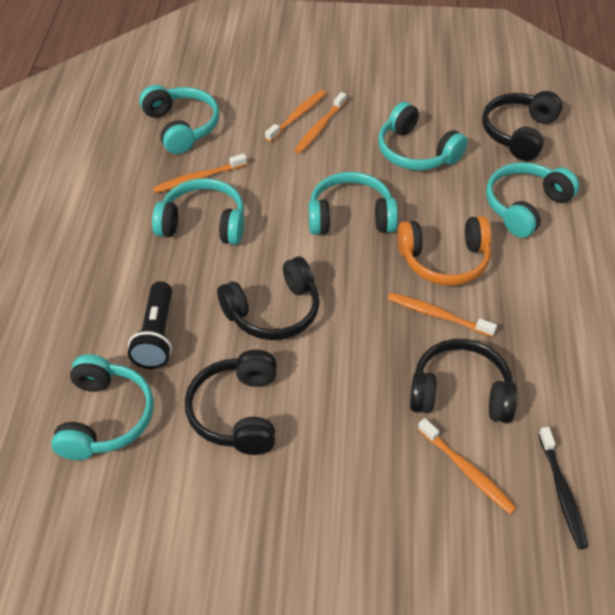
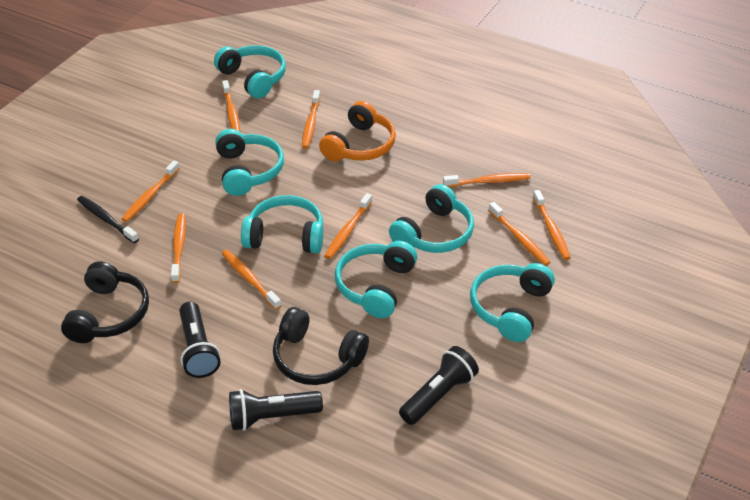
black flashlight: [128,281,172,369] = 1 -> [179,302,220,378] [229,389,323,431] [399,346,479,425] = 3
black headphones: [185,350,277,455] [217,256,320,340] [410,339,517,423] [482,91,562,161] = 4 -> [61,262,149,343] [273,307,369,385] = 2
orange toothbrush: [153,153,247,193] [265,90,326,142] [295,92,346,154] [388,293,497,337] [418,418,517,515] = 5 -> [122,161,180,222] [171,213,186,283] [222,80,241,133] [222,250,282,310] [302,90,320,149] [325,193,372,259] [443,173,531,187] [488,202,551,266] [533,190,571,260] = 9

